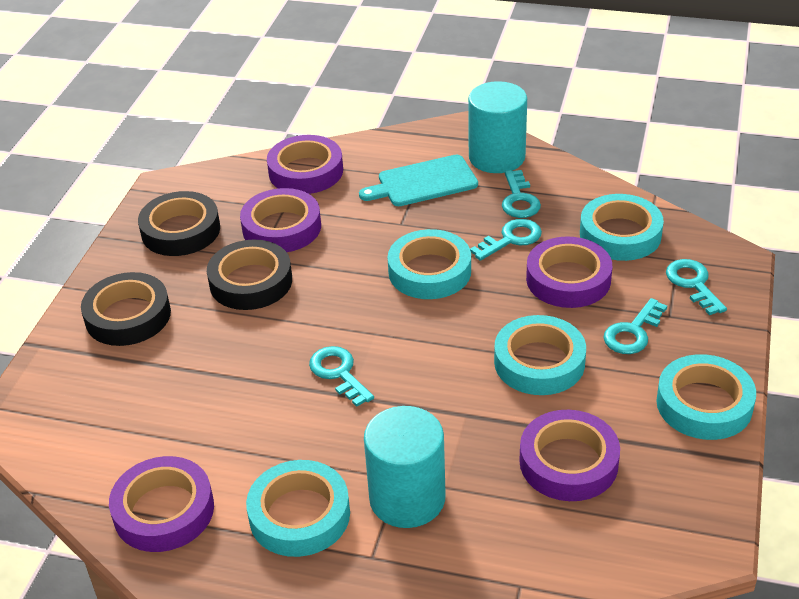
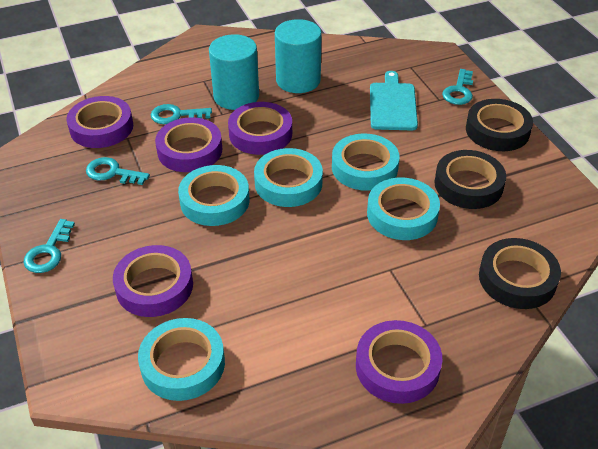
turquoise key: [309,346,374,407] [470,219,542,261] [502,170,541,218] [603,298,667,354] [666,259,727,315] = 5 -> [24,219,75,273] [86,157,150,185] [151,104,212,124] [442,69,473,105] = 4

